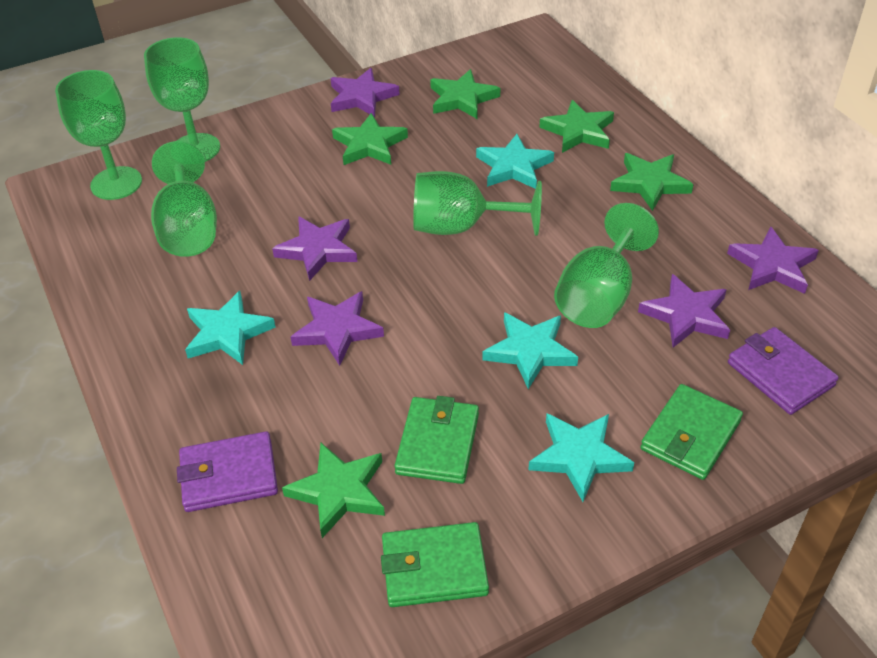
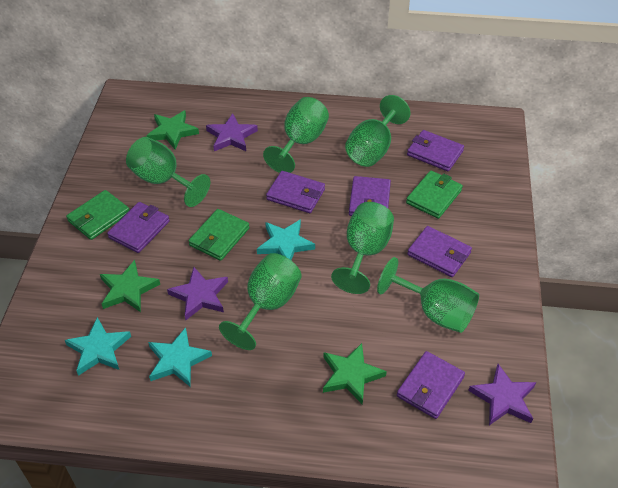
green goblet: [55,70,142,200] [144,37,220,162] [151,141,217,257] [413,171,542,236] [554,203,659,328] = 5 -> [126,137,210,207] [219,253,302,350] [263,97,329,173] [331,202,394,294] [345,95,410,167] [377,257,479,333] = 6
green star: [282,442,385,538] [332,113,408,165] [430,69,500,119] [539,100,614,153] [610,153,694,211] = 5 -> [100,260,160,312] [146,110,199,150] [323,343,387,405] = 3
purple star: [272,216,358,281] [291,291,384,366] [330,68,400,117] [638,274,730,347] [727,227,819,294] = 5 -> [167,267,228,320] [206,113,258,151] [468,364,536,425] = 3
purple wallet: [177,431,278,512] [728,327,839,415] = 2 -> [107,202,170,253] [266,171,325,213] [349,176,391,216] [397,351,465,419] [407,130,464,171] [407,226,472,277] = 6
turquoise star: [185,291,276,365] [476,134,554,189] [483,312,578,389] [528,413,634,502] = 4 -> [65,317,131,376] [148,327,212,386] [257,219,315,260] = 3

